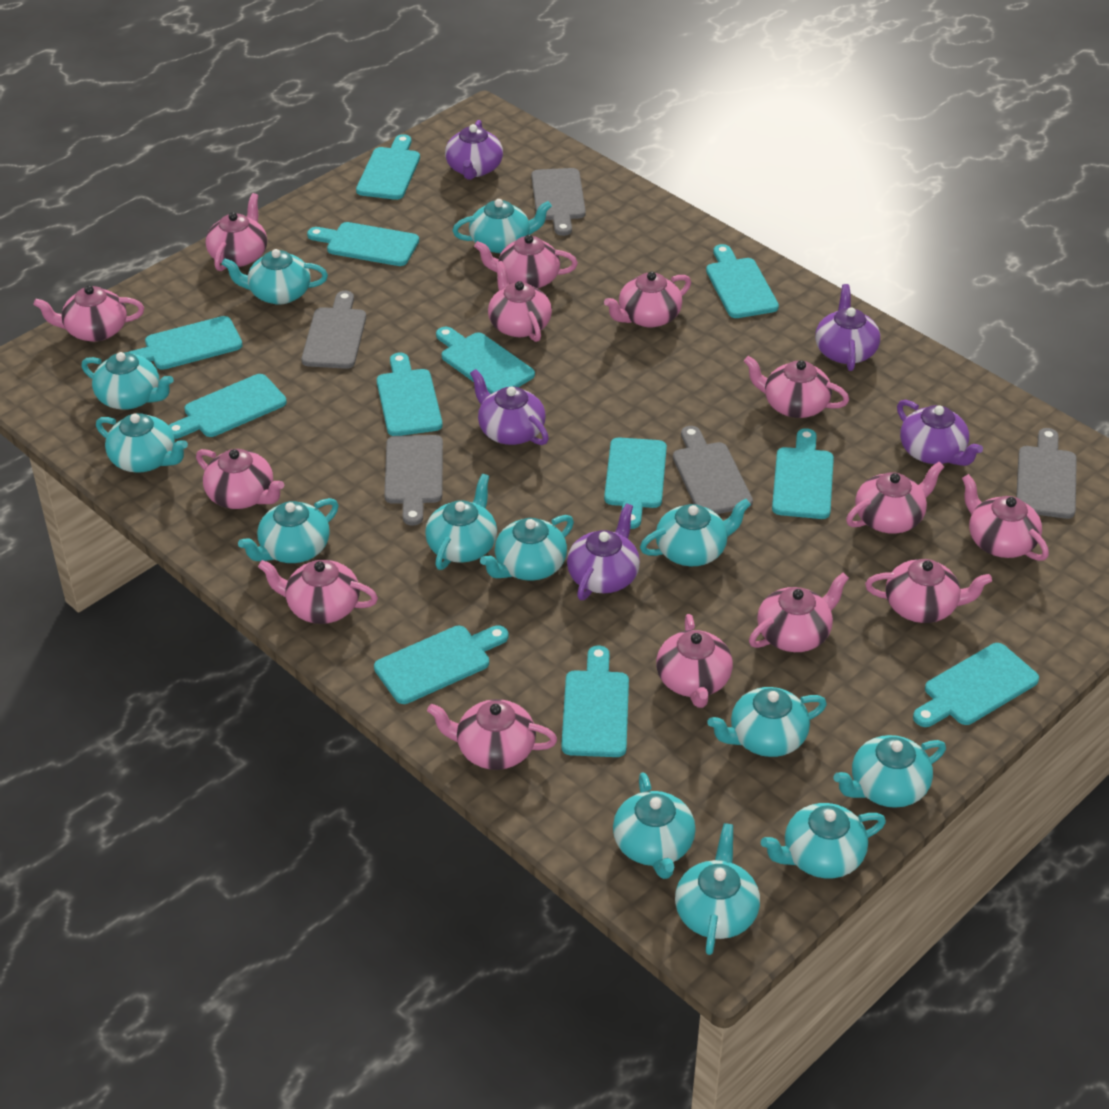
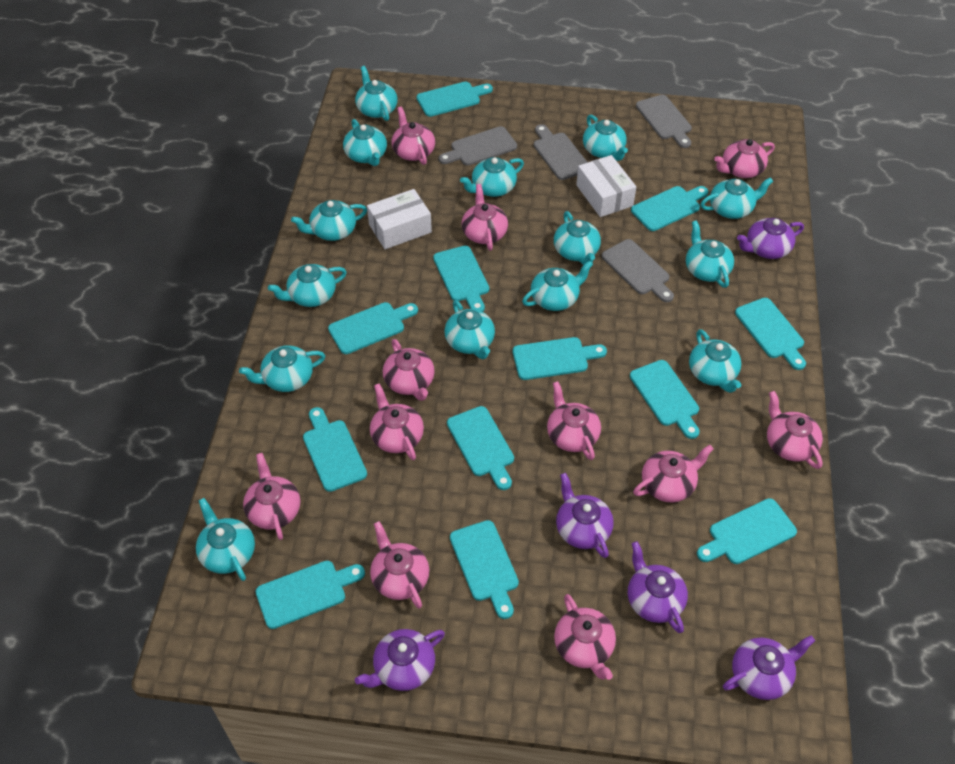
grey cutting board: [302,291,366,369] [384,435,443,526] [531,168,586,236] [673,426,753,514] [1016,428,1077,519] = 5 -> [439,126,517,166] [534,124,588,180] [602,239,674,302] [636,95,692,148] = 4
pink teapot: [33,285,144,342] [196,449,284,509] [205,193,267,271] [258,560,378,624] [427,699,557,770] [474,235,578,289] [488,261,552,342] [604,272,691,328] [656,614,733,708] [744,356,849,418] [749,573,849,652] [846,462,944,534] [865,559,992,623] [962,474,1049,561] = 14 -> [243,453,300,540] [370,383,424,460] [370,521,429,609] [383,339,435,401] [392,107,435,165] [462,184,508,251] [547,381,601,460] [554,594,616,680] [633,445,713,503] [714,139,775,178] [767,391,823,469] = 11
turquoise teapot: [81,352,174,410] [96,413,188,473] [222,249,328,305] [238,498,339,563] [425,474,497,570] [452,199,552,253] [480,515,574,581] [613,772,696,879] [640,499,751,566] [675,823,760,955] [708,687,827,757] [761,803,886,878] [833,735,946,808] = 13 -> [196,498,255,581] [239,345,325,392] [268,264,347,307] [291,200,367,241] [343,119,387,166] [355,66,398,121] [444,300,495,359] [460,157,524,197] [522,260,593,311] [554,211,601,265] [583,115,628,161] [686,220,734,288] [689,329,742,393] [700,177,774,219] = 14
white box: none = 0 -> [367,189,432,249] [576,155,636,217] = 2

